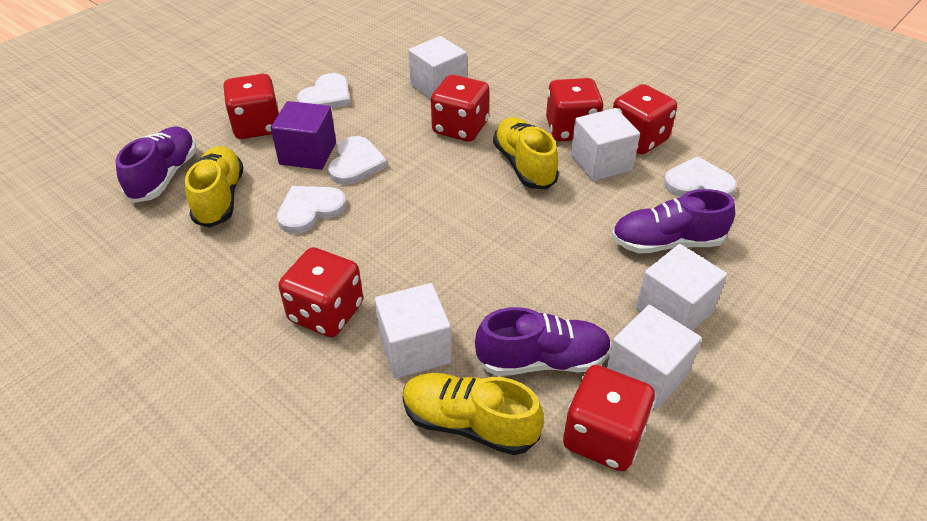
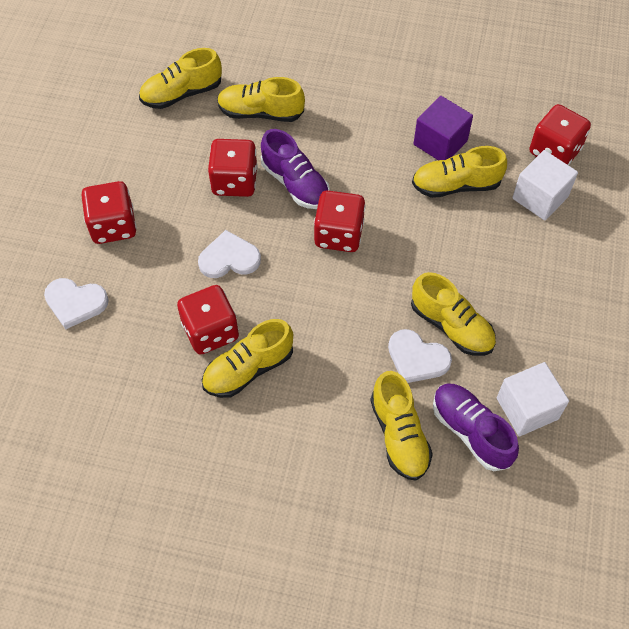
purple shoe: [116,126,196,203] [475,307,612,376] [612,189,735,254] = 3 -> [261,129,330,209] [433,384,519,471] = 2
red dice: [223,74,279,139] [279,247,363,337] [431,75,489,142] [546,78,603,141] [563,365,655,471] [613,84,677,155] = 6 -> [81,181,137,244] [177,285,239,355] [208,139,258,197] [314,190,365,252] [529,104,591,165] = 5
white cube: [375,283,451,379] [408,36,467,99] [571,108,640,181] [607,305,702,410] [636,244,727,330] = 5 -> [497,362,569,436] [512,150,578,221] = 2
white heart: [277,186,346,234] [297,73,350,108] [328,136,388,185] [663,156,737,197] = 4 -> [44,278,109,330] [198,230,261,278] [388,329,452,383] = 3
yellow shoe: [185,146,244,228] [403,373,544,455] [493,117,559,189] = 3 -> [139,48,222,109] [202,319,293,398] [217,77,305,122] [370,371,433,480] [411,272,496,356] [412,146,507,198] = 6

